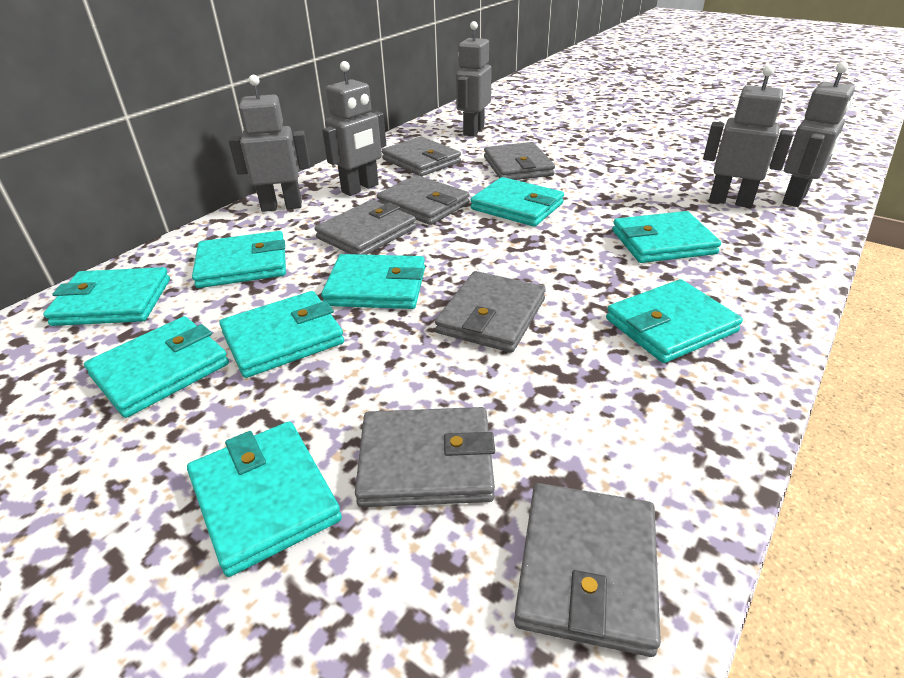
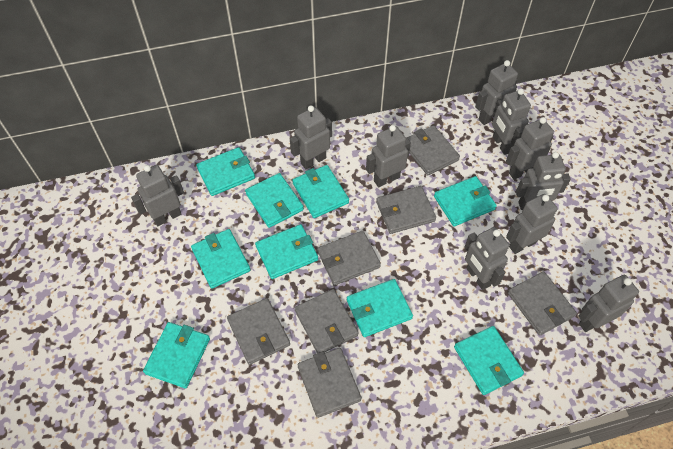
grey robot: [229,75,310,212] [322,61,386,196] [456,21,492,136] [703,65,794,208] [782,62,855,207] = 5 -> [131,165,184,226] [290,105,332,169] [366,125,411,187] [464,227,509,290] [475,60,518,125] [492,88,531,155] [506,117,554,180] [506,194,558,254] [516,152,571,210] [578,275,639,332] = 10

